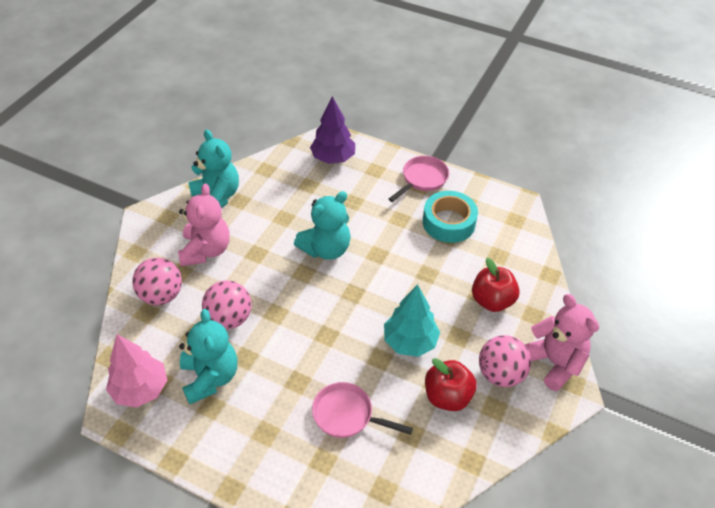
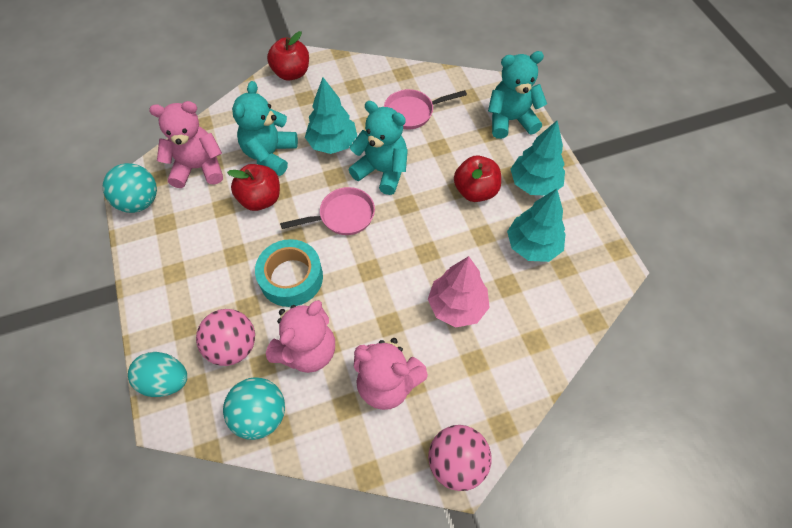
pink ball: [132,258,182,305] [202,280,252,329] [479,335,531,387] = 3 -> [196,309,255,366] [428,425,492,491] = 2
pink teddy bear: [178,184,230,266] [525,294,599,391] = 2 -> [149,101,223,188] [266,300,335,373] [354,338,428,410] = 3
purple tree: [310,96,355,164] = 1 -> none = 0
red apple: [425,358,477,411] [472,258,520,312] = 2 -> [227,164,280,211] [267,31,309,81] [454,156,501,202] = 3
turquoise ball: none = 0 -> [103,163,157,213] [223,378,285,440] = 2
turquoise egg: none = 0 -> [128,352,187,397] = 1
turquoise tree: [384,284,440,357] = 1 -> [305,77,357,154] [507,189,565,262] [510,121,565,195] = 3

